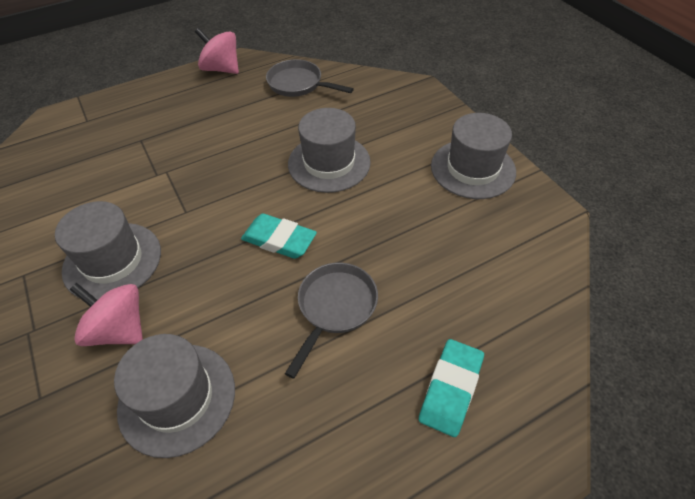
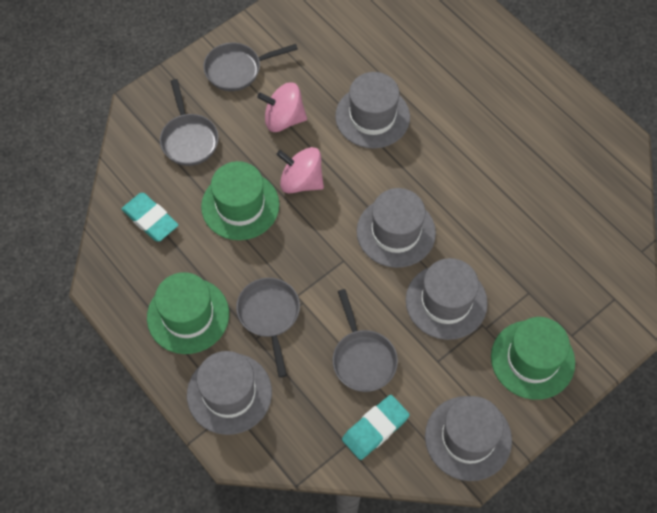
green hat: none = 0 -> [147,272,229,354] [201,161,280,240] [491,317,575,400] = 3
grey hat: [55,201,161,300] [114,334,235,458] [288,108,371,193] [431,113,516,199] = 4 -> [187,351,272,435] [335,72,410,148] [357,188,436,268] [406,258,488,340] [425,396,512,481] = 5
grey pan: [266,59,354,97] [285,263,378,379] = 2 -> [160,79,219,166] [203,43,298,91] [236,278,300,378] [333,289,398,392] = 4

